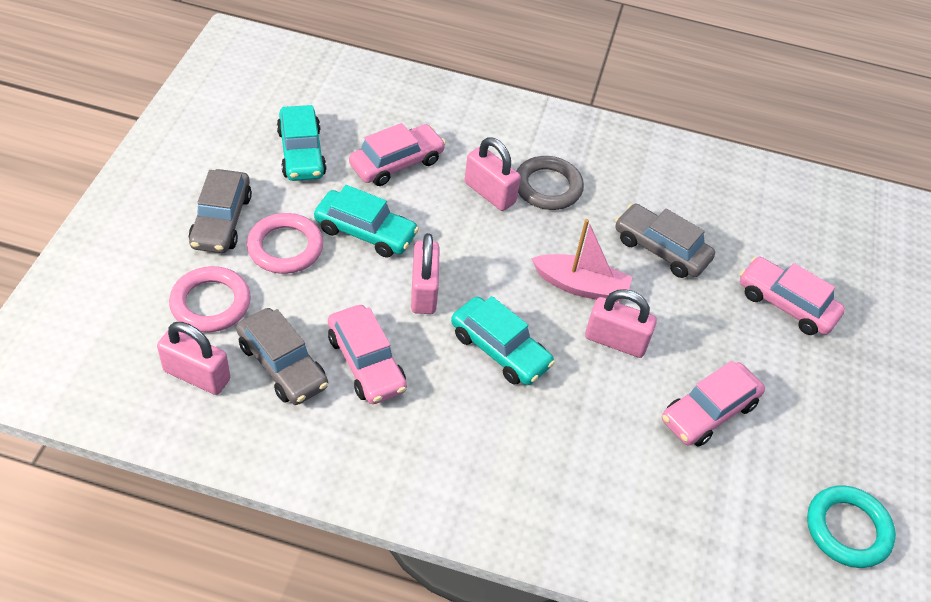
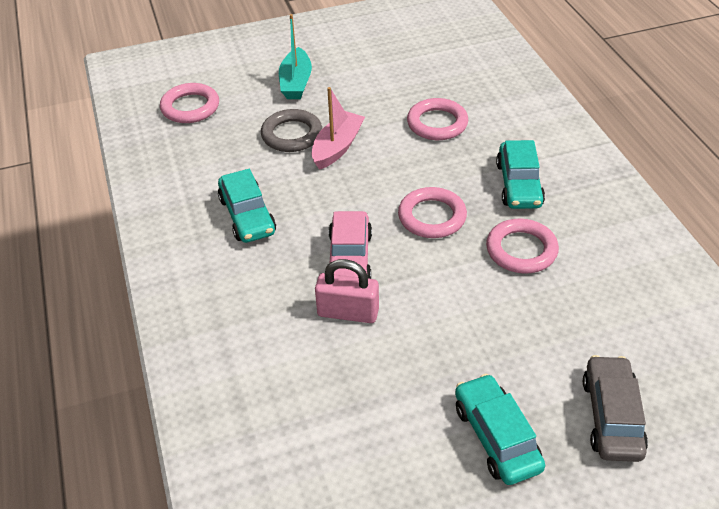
grey car: [189,169,252,253] [236,308,328,405] [615,204,715,278] = 3 -> [583,355,648,462] = 1
pink car: [328,305,407,404] [349,123,446,186] [662,361,765,447] [740,257,845,335] = 4 -> [329,211,372,279] = 1
pink padlock: [157,322,230,395] [411,233,440,314] [465,137,521,211] [585,289,657,358] = 4 -> [315,259,379,323] = 1
pink ring: [169,266,251,332] [247,213,323,274] = 2 -> [160,83,219,123] [398,187,467,238] [407,98,468,140] [486,219,559,274] = 4
turquoise boat: none = 0 -> [279,14,312,99] = 1
turquoise ring: [807,485,896,568] = 1 -> none = 0

